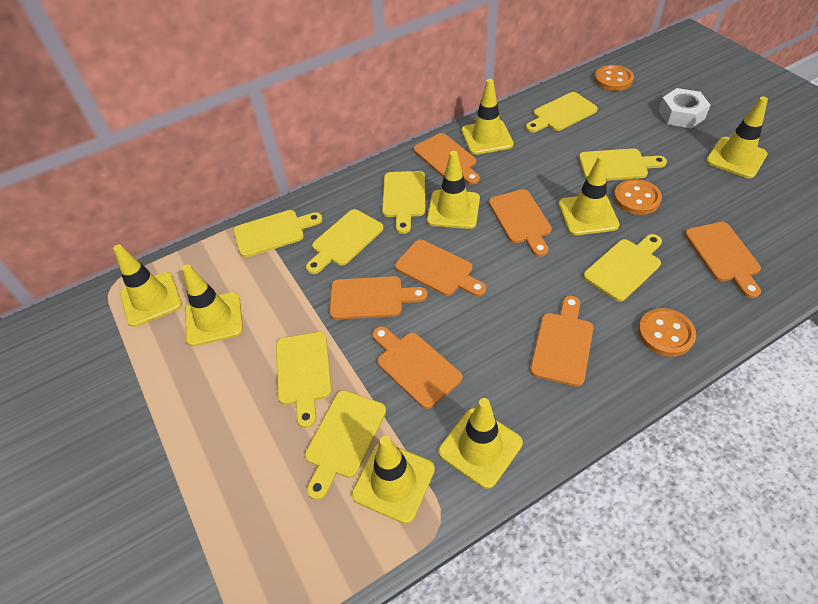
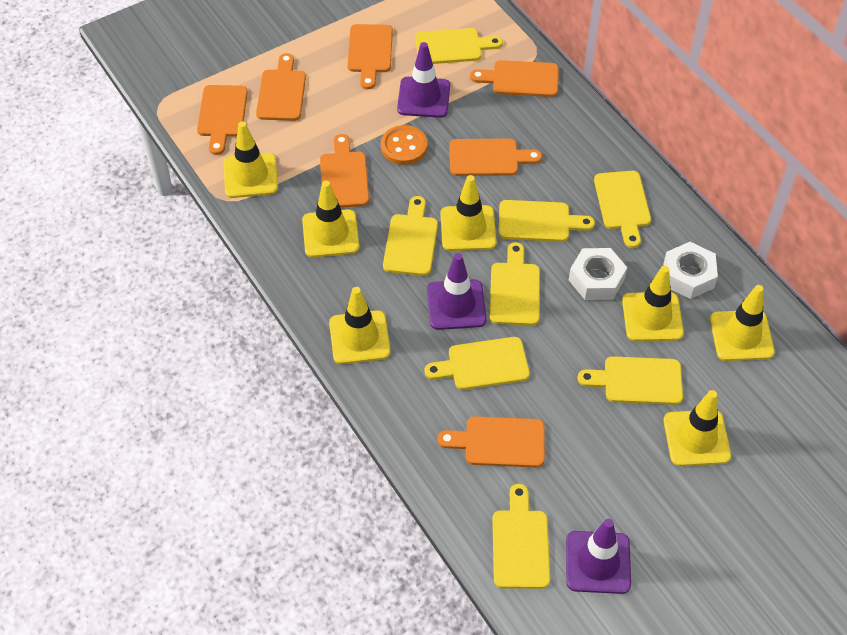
orange button: [594,65,634,91] [614,179,662,215] [638,308,696,357] = 3 -> [381,125,428,165] = 1
purple traffic cone: none = 0 -> [397,42,450,118] [427,253,487,330] [566,519,631,594] = 3
white nut: [659,88,710,128] = 1 -> [569,248,627,300] [663,242,718,299] = 2
yellow traffic cone: [113,245,182,327] [182,264,243,346] [352,436,435,524] [427,151,480,229] [438,398,523,489] [461,79,514,155] [559,155,619,235] [706,96,768,178] = 8 -> [224,121,278,198] [302,181,359,258] [329,287,391,364] [440,175,497,251] [622,266,684,341] [663,390,731,466] [710,285,775,361] = 7

